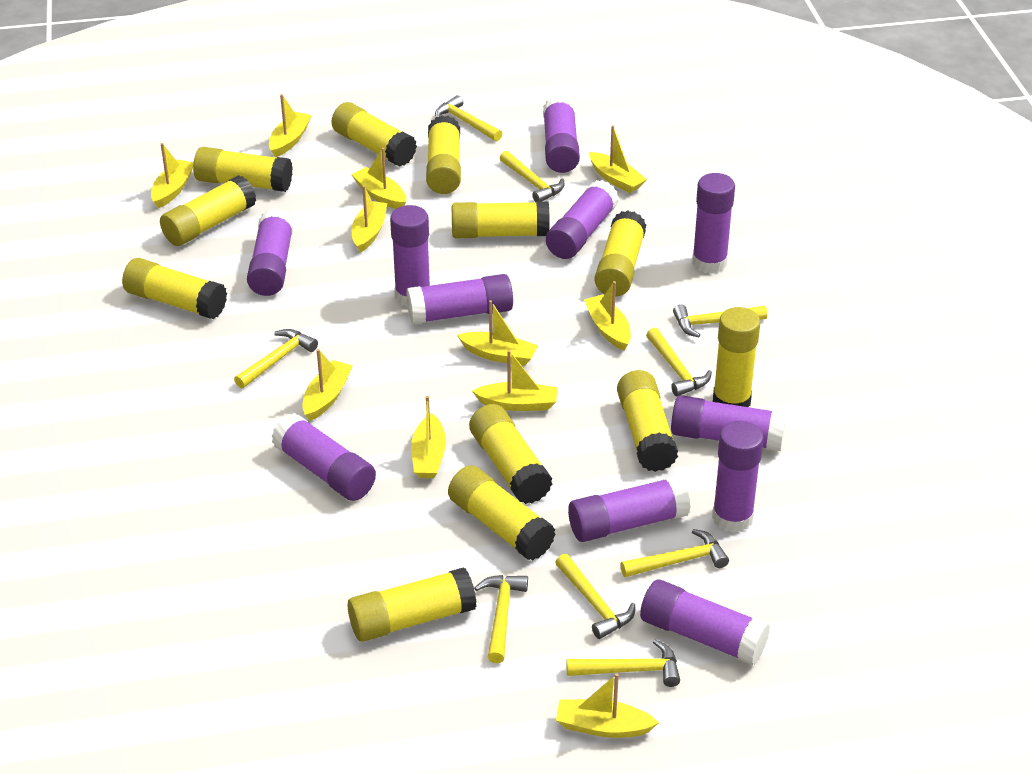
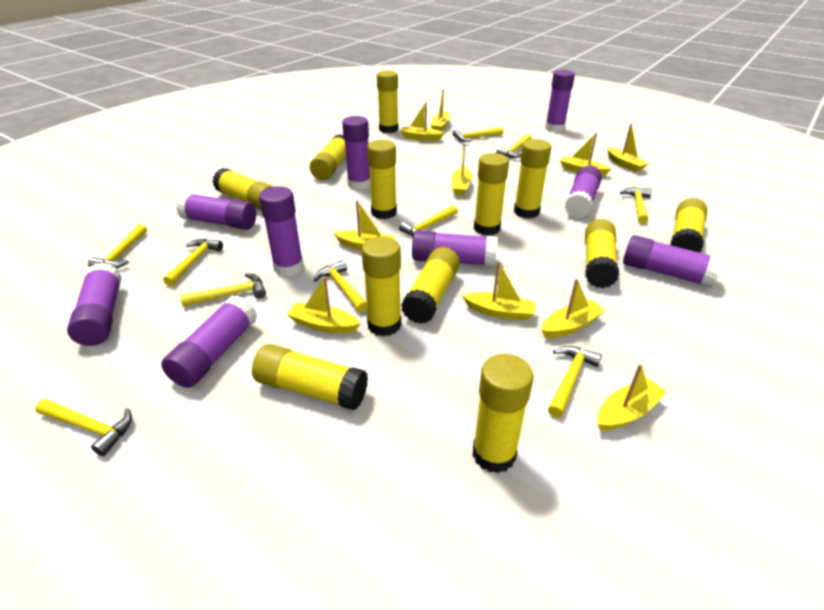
purple glue stick: [247,209,294,296] [272,413,376,501] [390,205,431,307] [406,274,513,324] [543,96,580,173] [546,180,619,259] [568,476,691,542] [640,580,770,665] [671,395,787,451] [692,173,735,274] [712,421,764,533] = 11 -> [67,263,122,346] [161,296,257,388] [176,193,256,230] [259,186,304,276] [342,116,370,190] [412,230,498,267] [545,70,575,132] [565,166,602,218] [623,235,723,288] = 9
yellow boat: [151,143,194,208] [269,94,312,157] [302,349,353,421] [351,148,406,209] [352,185,387,253] [411,396,446,478] [457,300,538,366] [472,350,557,411] [556,673,659,738] [584,281,631,351] [589,125,647,193] = 11 -> [287,277,361,333] [334,200,396,250] [400,102,444,141] [430,90,450,131] [451,143,472,196] [462,261,536,321] [541,279,605,338] [560,132,611,176] [598,364,667,430] [607,124,649,172] = 10
yellow hammer: [234,329,318,389] [435,95,503,141] [474,575,528,663] [500,151,564,202] [555,554,635,639] [566,639,680,687] [620,529,729,577] [646,328,712,396] [673,304,767,338] = 9 -> [35,399,132,456] [88,224,147,268] [163,239,223,286] [180,273,266,307] [314,260,367,313] [399,205,458,237] [452,127,503,142] [496,134,532,158] [548,346,602,418] [620,187,652,224] = 10

